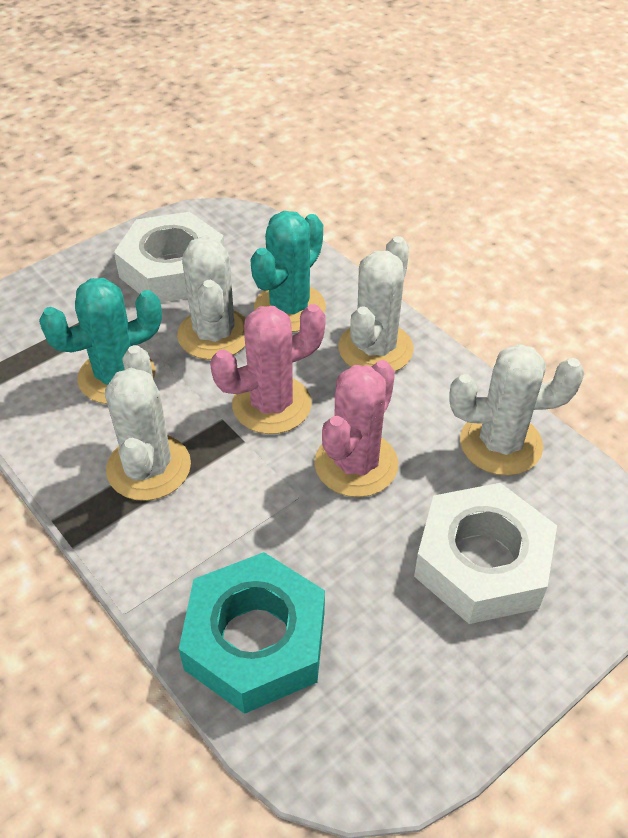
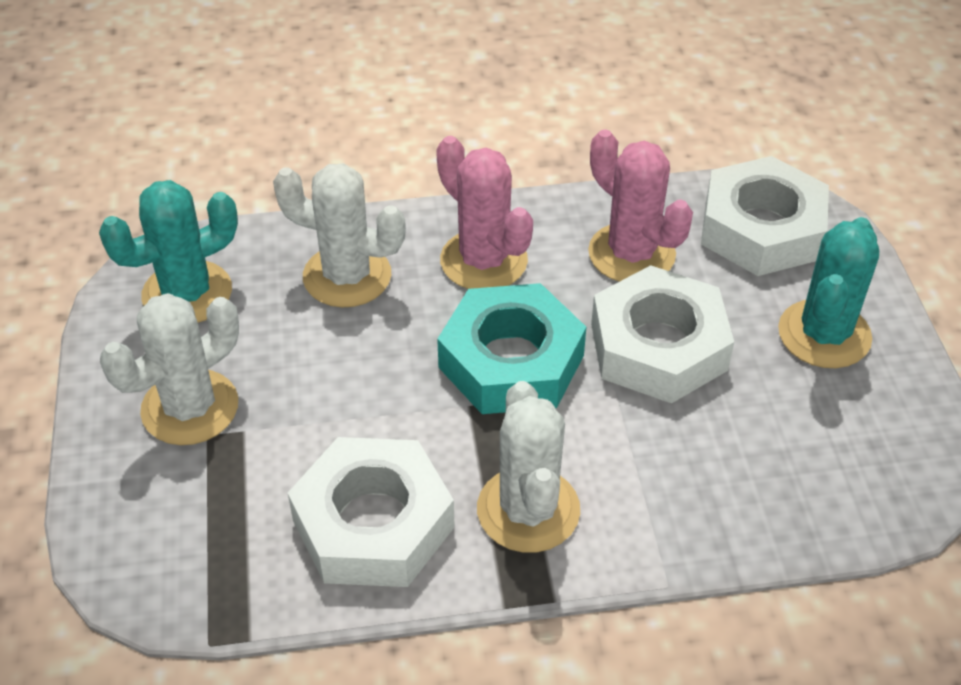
white cactus: [105,345,191,501] [177,235,245,360] [339,236,414,371] [449,344,585,476] = 4 -> [100,293,239,445] [273,163,406,307] [477,381,580,553] = 3
white nut: [114,212,225,302] [414,483,557,624] = 2 -> [288,437,455,587] [591,265,734,404] [701,156,829,276] = 3

